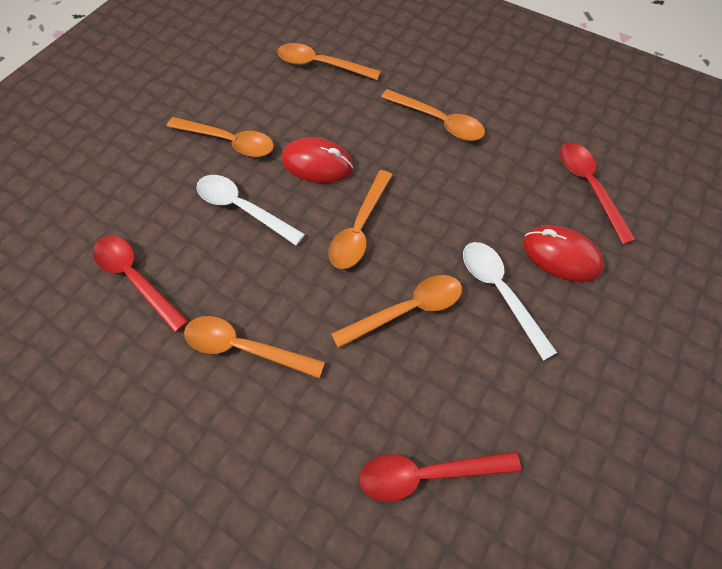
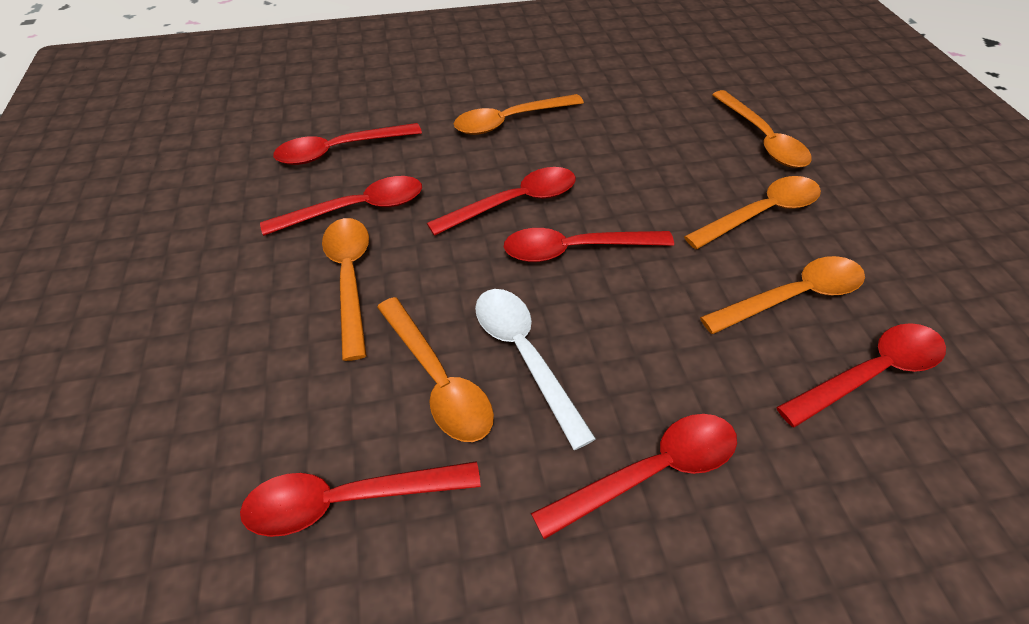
red mouse: [281,137,353,183] [523,225,605,282] = 2 -> none = 0
red spoon: [93,236,189,333] [359,451,521,502] [559,143,636,244] = 3 -> [240,461,481,537] [260,176,422,236] [273,123,422,165] [427,167,576,236] [504,228,674,262] [531,414,737,539] [776,323,946,428] = 7
white spoon: [196,175,305,245] [463,242,557,361] = 2 -> [475,289,596,450] = 1

